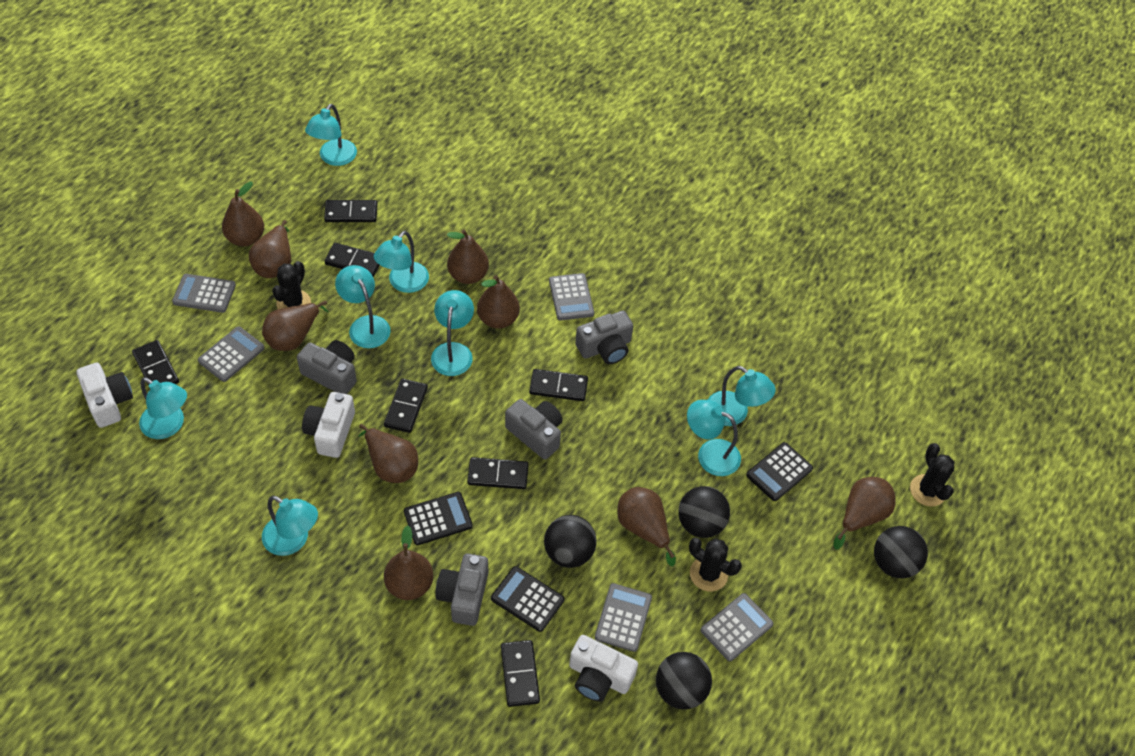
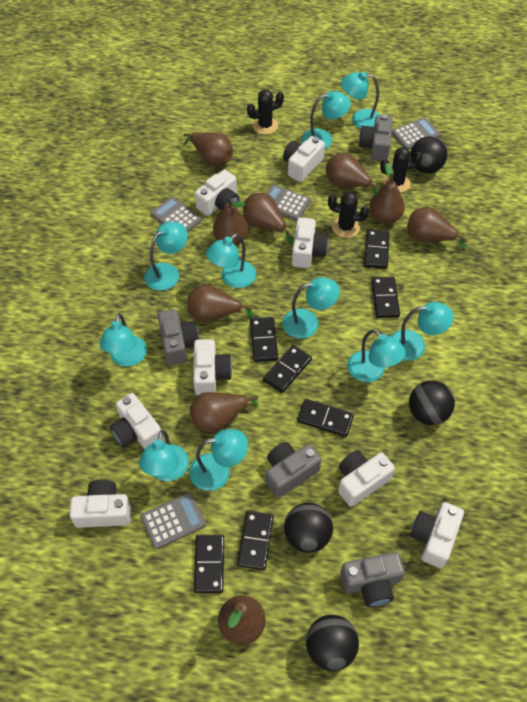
black calculator: [404,492,473,545] [491,566,564,632] [746,442,813,501] = 3 -> none = 0
grey calculator: [172,274,236,313] [198,326,265,382] [549,273,594,321] [595,583,652,652] [701,593,773,661] = 5 -> [141,492,206,549] [151,197,202,232] [266,185,311,221] [392,117,440,150] = 4
turquoise lamp: [139,377,187,439] [262,496,318,556] [305,104,357,166] [335,265,391,348] [374,231,429,293] [431,290,474,376] [687,400,741,476] [708,366,775,426] = 8 -> [99,313,147,367] [139,430,189,481] [144,222,188,291] [189,429,248,491] [206,234,256,288] [282,277,340,339] [301,91,351,150] [341,71,380,129] [347,329,406,382] [390,302,453,361] = 10
white camera: [77,363,133,428] [302,392,355,458] [569,635,638,702] = 3 -> [69,480,131,528] [110,393,163,449] [193,339,232,395] [195,170,239,216] [283,136,325,182] [292,217,329,268] [338,450,395,507] [410,502,464,568] = 8

